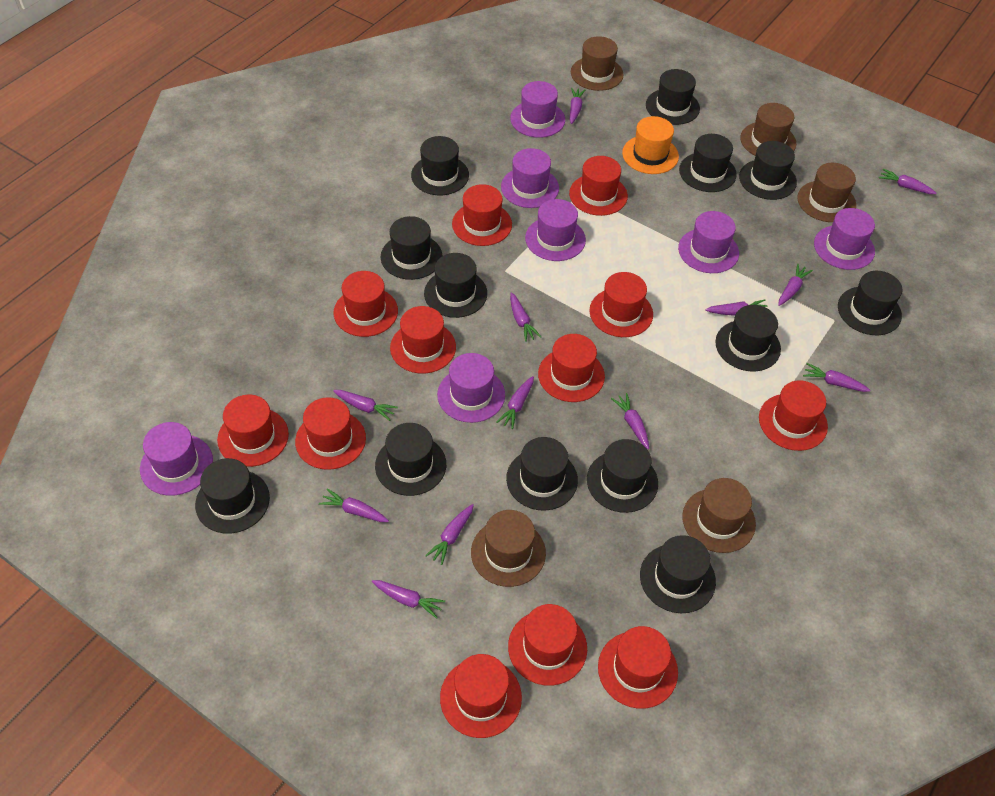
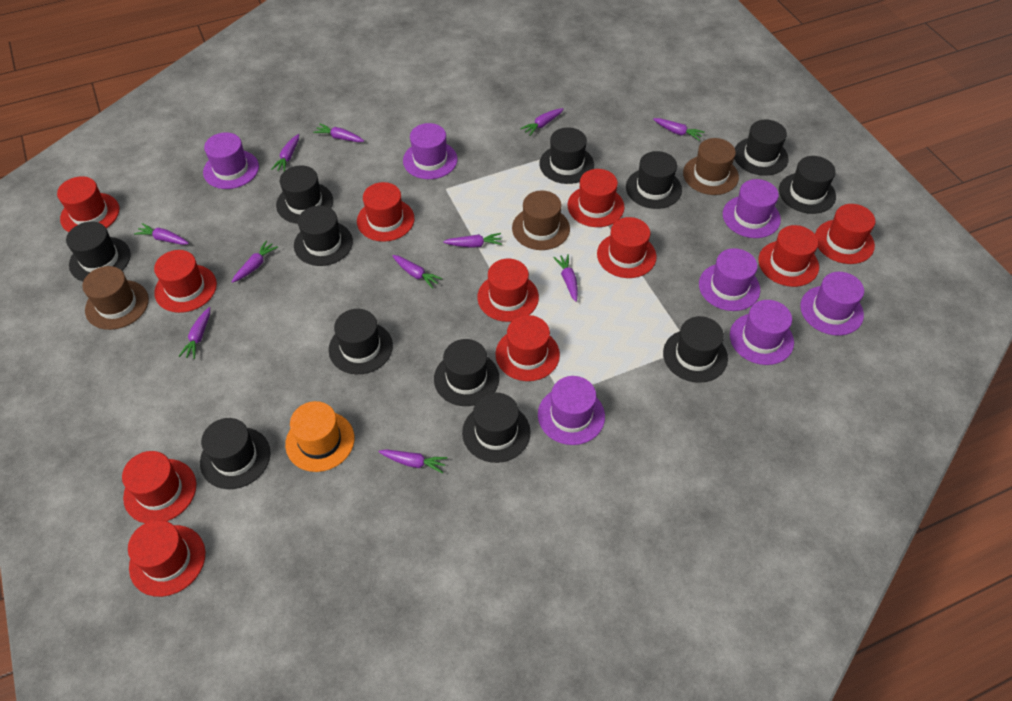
black hat: [195,458,270,534] [375,423,446,496] [381,216,442,280] [411,136,469,195] [424,253,487,318] [506,437,578,511] [587,439,658,513] [640,535,716,613] [646,69,700,125] [679,134,737,192] [715,305,781,372] [739,141,797,200] [838,271,902,335] = 13 -> [66,222,131,281] [200,418,270,489] [276,165,333,224] [294,205,353,266] [329,309,393,374] [434,339,499,406] [462,393,531,463] [539,127,594,184] [626,151,682,209] [663,316,728,383] [734,120,789,176] [779,156,836,214] = 12
brown hat: [471,510,546,587] [571,36,624,91] [682,478,756,553] [740,103,796,156] [797,163,856,222] = 5 -> [82,266,149,330] [512,191,570,250] [683,138,739,195] = 3
purple carrot: [319,488,389,522] [333,390,398,421] [372,580,445,619] [425,504,474,565] [496,376,534,429] [510,292,541,342] [570,88,585,124] [611,393,649,449] [705,300,767,316] [778,264,813,306] [803,363,871,392] [879,169,937,194] = 12 -> [134,223,189,245] [178,307,210,359] [232,241,278,283] [271,134,299,171] [313,123,364,142] [378,449,447,474] [392,255,443,289] [443,233,502,248] [520,108,564,136] [553,254,578,302] [653,118,705,141] = 11
red hat: [217,395,289,467] [295,397,366,470] [333,271,398,337] [390,306,456,374] [440,654,522,738] [452,184,512,246] [508,604,587,686] [538,334,605,402] [569,156,628,216] [589,272,653,337] [598,626,678,709] [759,380,828,451] = 12 -> [57,176,119,232] [122,451,196,523] [128,520,205,597] [154,250,217,313] [357,182,415,242] [477,259,539,322] [496,315,560,381] [568,169,624,227] [597,217,656,278] [758,225,819,287] [815,204,875,264] = 11

